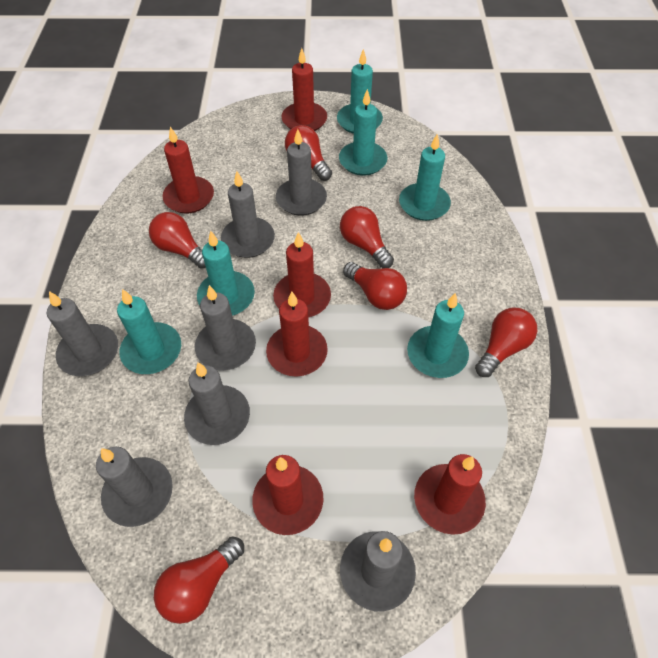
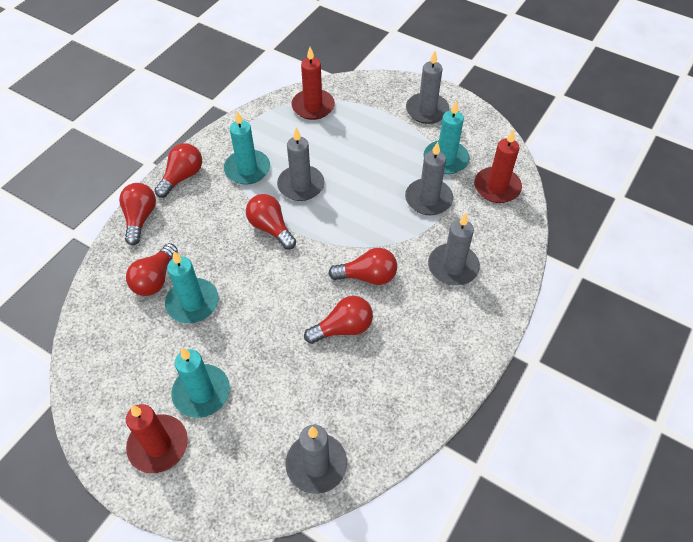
grey candle: [47,291,118,376] [96,447,173,527] [184,362,250,445] [195,285,256,370] [221,171,275,258] [276,129,327,216] [340,531,416,611] = 7 -> [277,127,325,201] [285,425,347,494] [405,142,453,215] [406,51,449,124] [428,213,480,286] = 5
red candle: [162,127,214,213] [252,455,323,535] [266,292,328,376] [273,232,331,317] [281,48,327,131] [414,454,486,535] = 6 -> [126,404,188,473] [291,47,335,120] [474,129,522,203] = 3
turquoise candle: [117,289,181,374] [197,231,255,316] [337,49,383,134] [339,89,387,176] [399,134,451,221] [407,293,469,378] = 6 -> [165,251,219,323] [171,348,230,418] [224,111,270,185] [423,101,470,174] = 4

